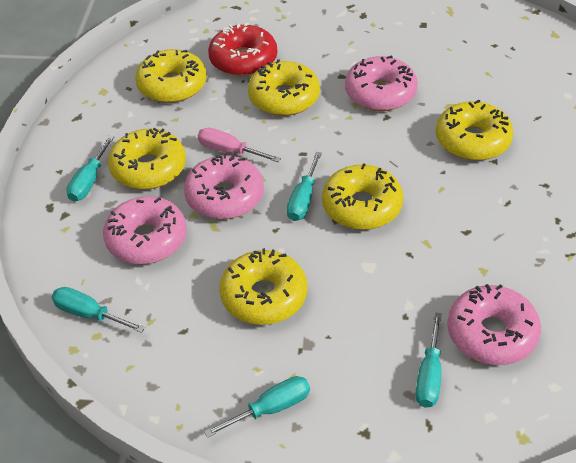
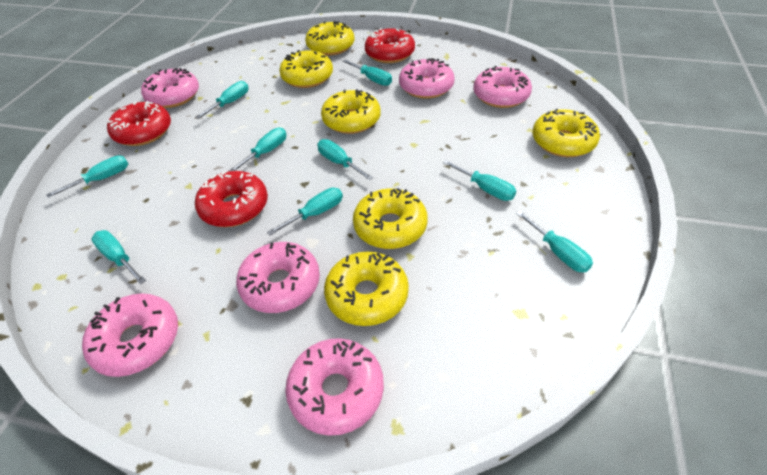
pink donut: [103,196,187,264] [184,153,264,219] [345,55,418,111] [447,284,541,365] = 4 -> [82,293,178,377] [141,68,199,108] [236,242,320,313] [285,338,384,436] [399,58,455,99] [473,66,532,108] = 6
pink screwdriver: [198,128,281,162] = 1 -> none = 0
red donut: [208,23,277,76] = 1 -> [107,101,171,146] [195,171,268,227] [365,28,415,63] = 3
turquoise screwdriver: [52,287,145,333] [66,135,114,202] [204,376,310,438] [287,152,322,221] [415,312,442,408] = 5 -> [46,155,128,198] [91,230,146,285] [196,81,248,119] [228,127,286,172] [267,188,343,236] [317,139,373,180] [343,59,392,86] [443,160,516,201] [516,211,593,273] = 9

